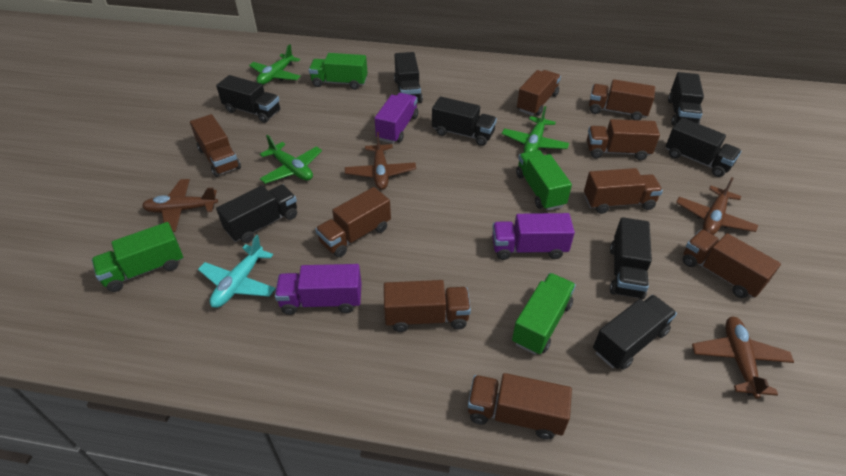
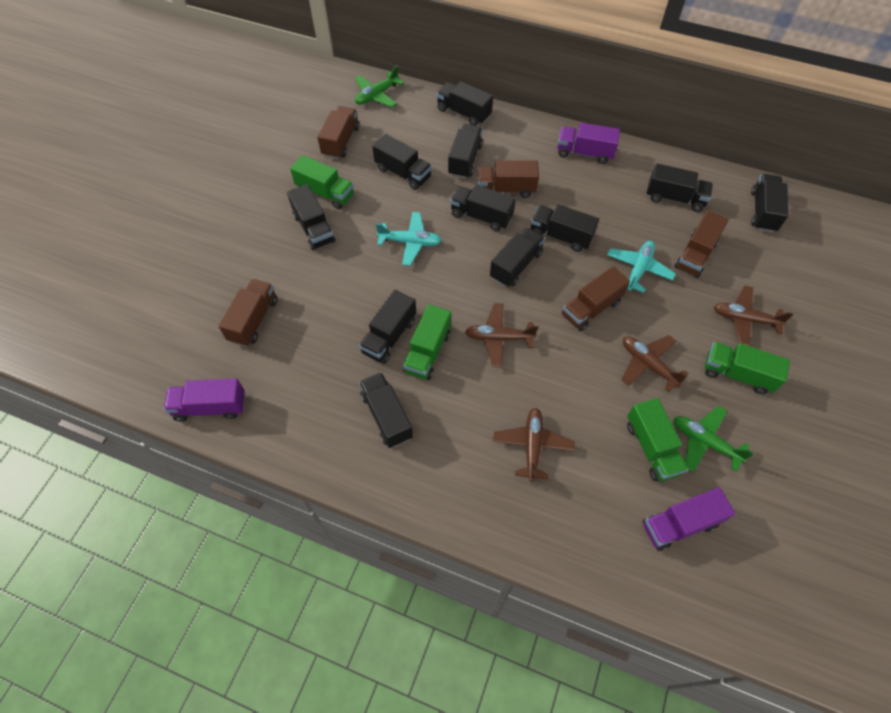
black truck: [216,75,280,123] [216,184,297,243] [394,52,423,103] [432,97,497,146] [593,295,677,370] [610,217,652,299] [666,118,742,177] [668,72,704,126] = 8 -> [287,184,336,250] [359,290,416,364] [359,372,413,448] [372,134,432,190] [436,81,493,126] [448,124,483,179] [450,185,516,231] [490,228,545,287] [531,204,599,252] [647,163,713,212] [751,174,789,233] = 11
brown truck: [190,114,241,177] [315,187,391,257] [384,280,471,332] [468,373,572,439] [517,70,561,116] [584,168,663,214] [587,119,660,160] [589,79,655,120] [683,230,781,298] = 9 -> [219,279,278,347] [317,106,360,159] [477,160,539,198] [562,266,630,331] [674,210,729,278] = 5
green plane: [249,44,301,85] [260,135,322,184] [502,106,569,153] = 3 -> [355,65,404,108] [674,406,754,472] = 2
turquoise plane: [198,235,276,308] = 1 -> [375,212,442,266] [607,241,676,293] = 2

